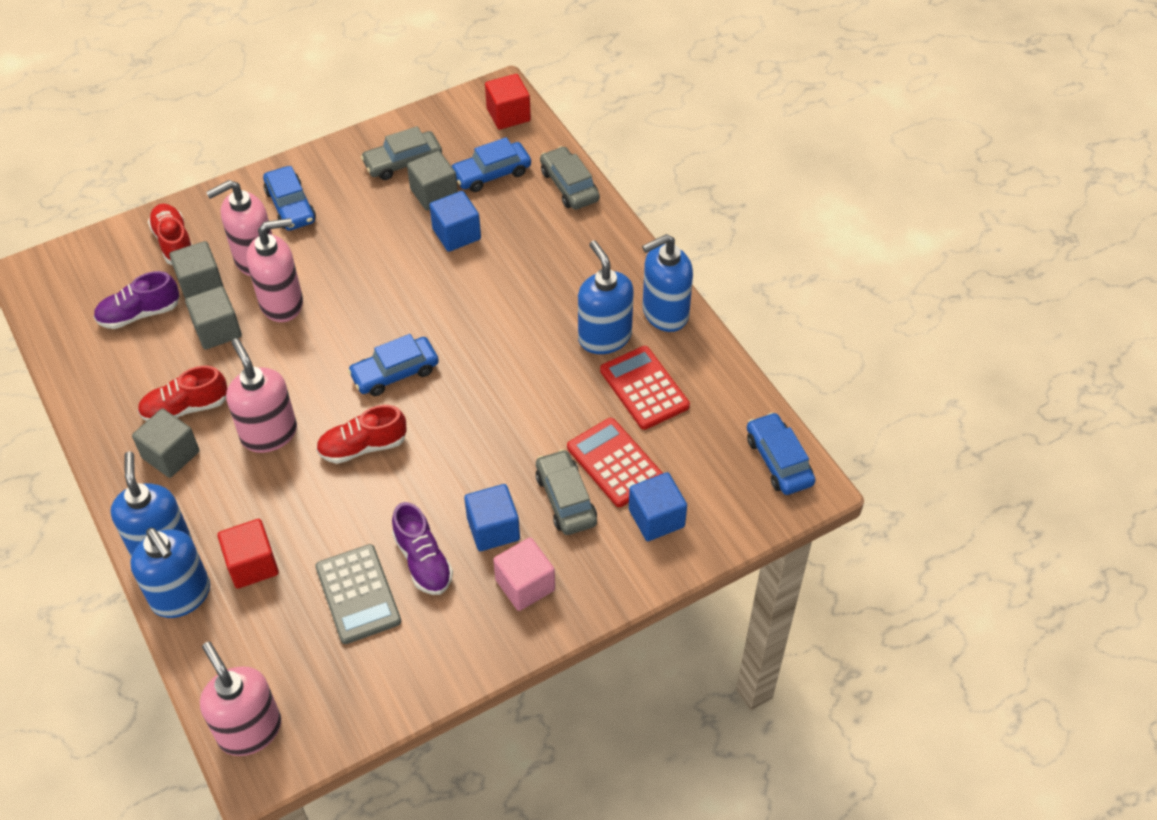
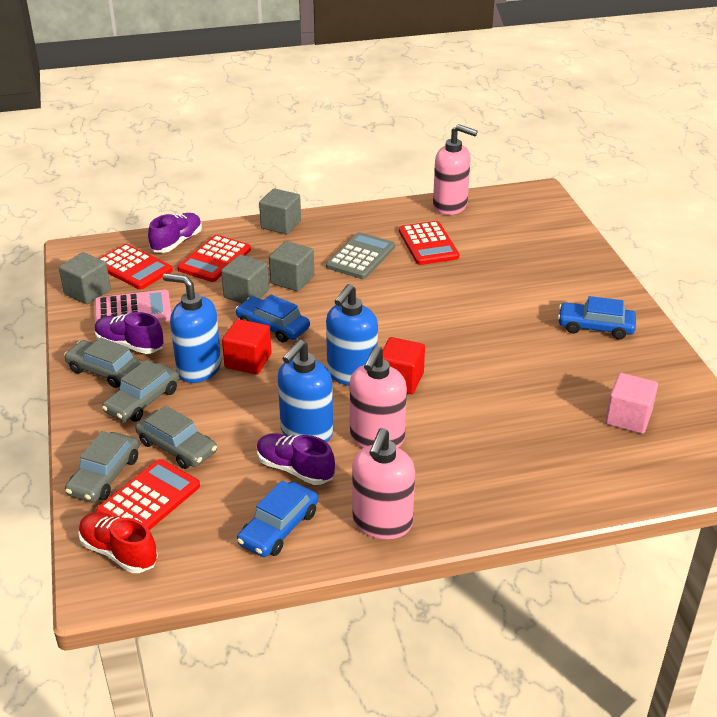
blue car: [263,166,316,231] [348,334,439,396] [451,137,531,192] [747,412,816,495] = 4 -> [235,295,310,343] [237,481,318,557] [558,296,636,339] = 3
blue cube: [429,191,481,252] [464,484,520,551] [629,472,687,541] = 3 -> none = 0
blue soap dispenser: [111,451,192,556] [130,528,210,618] [578,241,634,354] [642,234,693,332] = 4 -> [163,273,221,383] [278,340,333,442] [326,284,378,386] = 3
grey car: [361,126,442,180] [536,449,597,535] [540,146,600,210] = 3 -> [64,338,143,388] [65,431,139,503] [102,360,179,422] [135,406,217,469] = 4
pink calculator: none = 0 -> [95,290,171,323] = 1
pink soap dispenser: [200,642,281,756] [206,180,272,277] [226,338,297,453] [246,218,303,322] = 4 -> [350,346,407,448] [352,428,415,539] [433,124,478,215] = 3
purple shoe: [94,271,180,329] [392,502,453,595] = 2 -> [95,312,163,354] [148,213,202,253] [257,434,335,485] = 3
red calculator: [567,418,663,507] [600,346,690,430] = 2 -> [96,459,200,530] [98,244,173,290] [177,235,251,282] [399,221,459,265] = 4
red shoe: [137,366,227,421] [148,203,192,265] [316,405,406,464] = 3 -> [78,512,158,573] = 1

